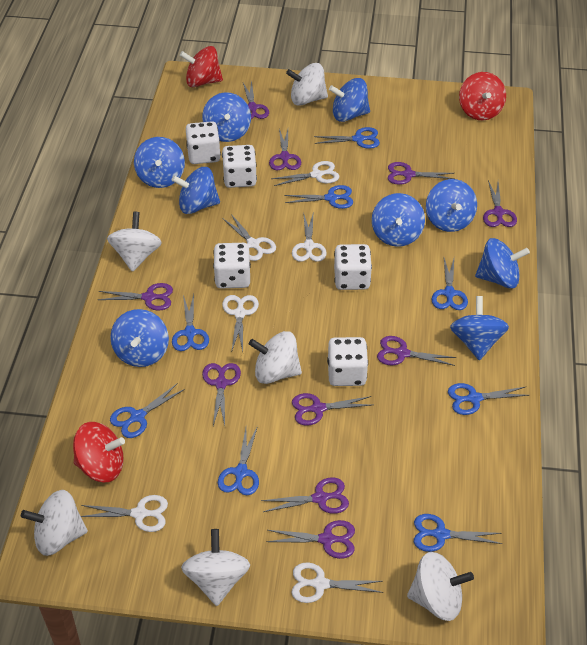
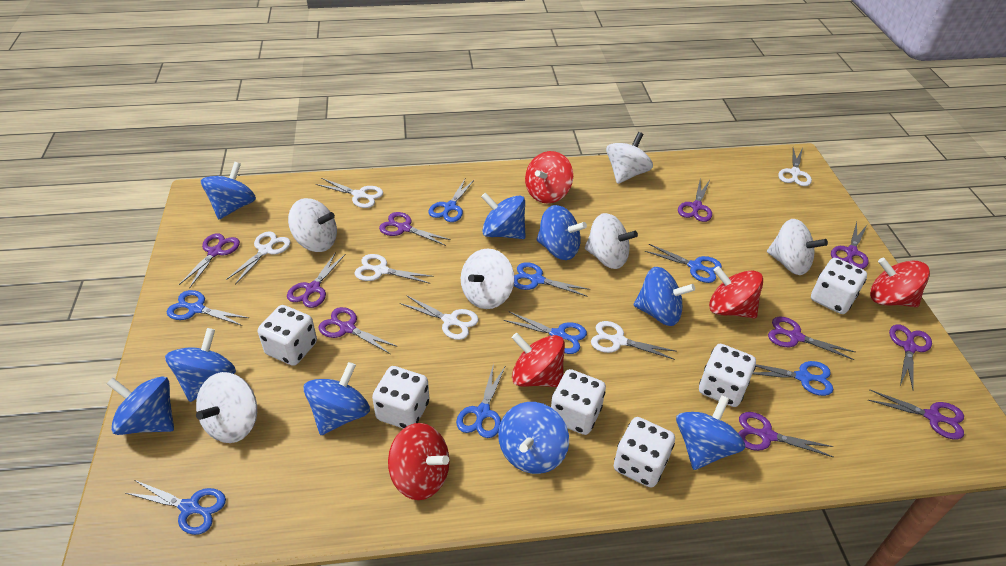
red spinning top: [73,422,125,482] [180,46,223,87] [459,72,506,121] = 3 -> [388,423,449,500] [512,333,565,387] [525,151,573,204] [709,266,763,318] [870,258,930,307] = 5
white dice: [186,121,221,164] [213,243,251,288] [222,145,257,188] [327,337,368,386] [334,244,372,290] = 5 -> [258,305,317,366] [372,366,429,429] [551,369,606,435] [614,417,675,488] [699,344,756,407] [811,258,867,314] = 6

